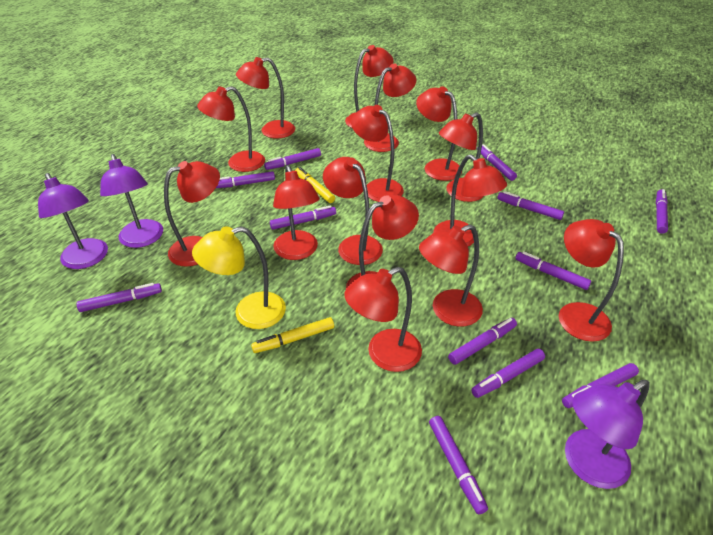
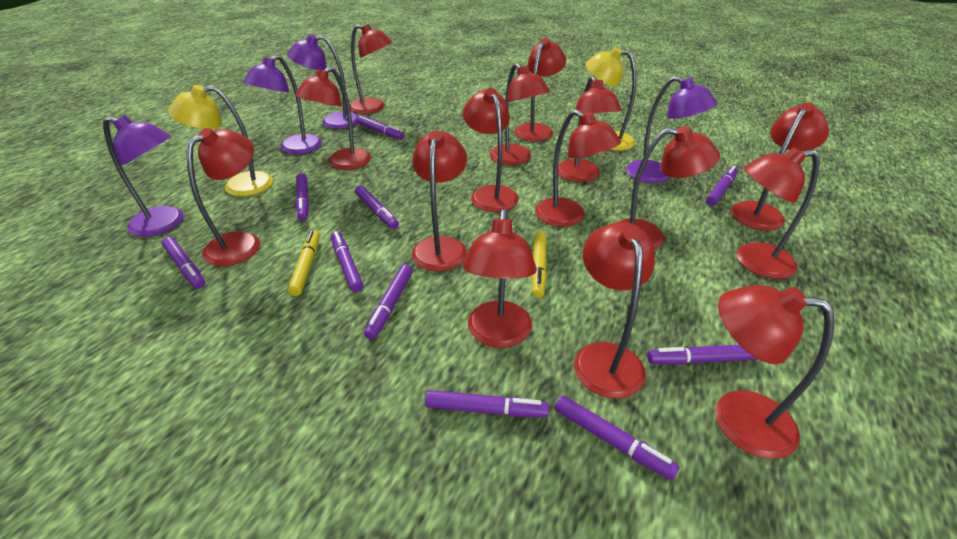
purple lamp: [38,173,108,269] [100,154,163,248] [565,380,650,489] = 3 -> [103,116,183,237] [243,55,322,154] [287,34,358,129] [626,76,717,183] = 4
purple marker: [77,283,162,312] [216,171,275,188] [264,148,321,170] [270,206,336,230] [429,416,488,514] [448,318,517,365] [471,349,545,398] [477,144,517,181] [497,191,564,220] [515,251,591,290] [562,363,639,408] [656,189,668,234] = 12 -> [162,237,205,289] [296,173,309,221] [331,231,363,292] [355,185,399,229] [357,116,404,140] [364,264,413,340] [425,390,549,417] [555,395,679,480] [647,345,758,365] [706,166,738,206] = 10
yellow lamp: [192,226,286,329] = 1 -> [168,85,273,196] [585,47,636,151] = 2

